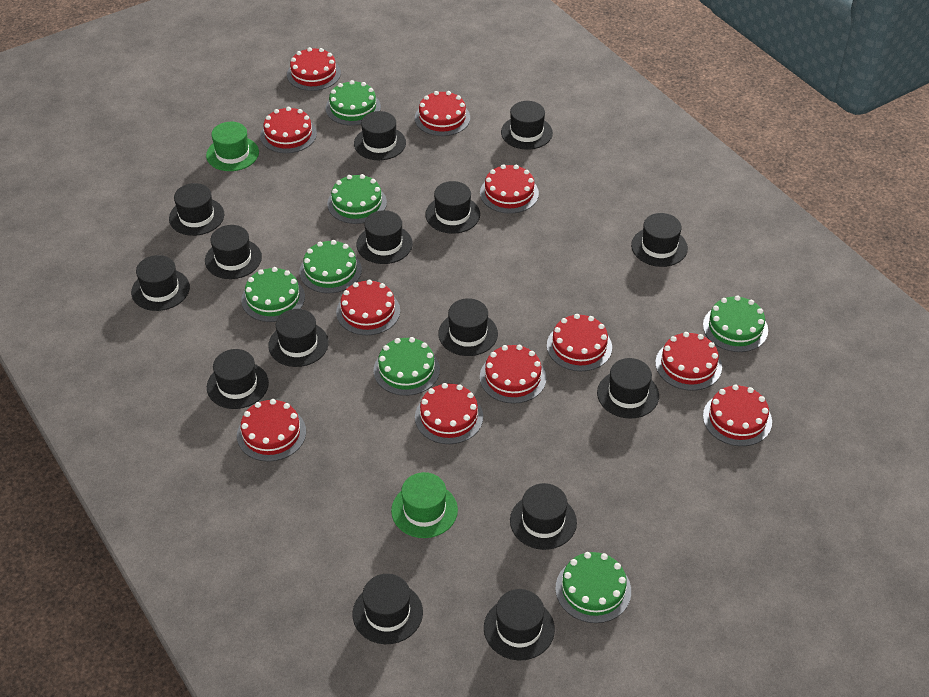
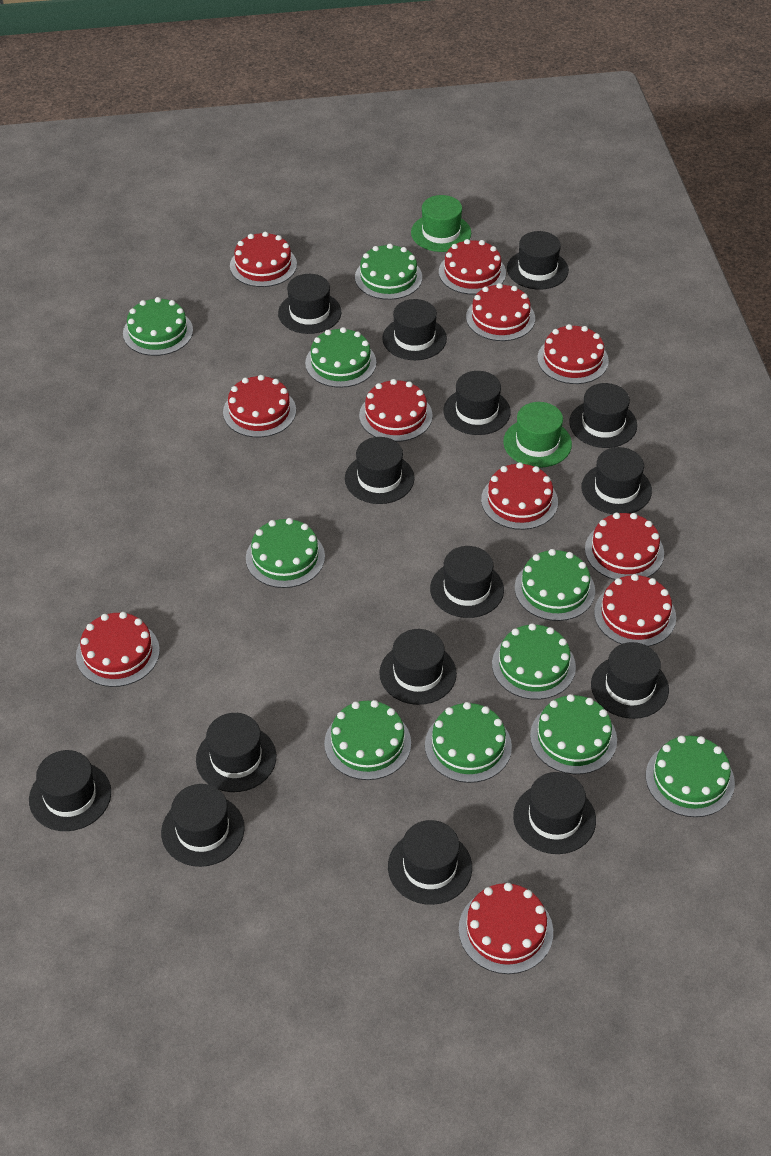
green cake: [241,267,305,322] [299,240,362,293] [325,80,381,126] [327,174,387,224] [373,337,440,396] [555,552,631,623] [703,295,768,352] = 7 -> [123,297,193,356] [246,518,325,588] [305,327,376,388] [324,700,411,780] [355,244,422,300] [425,702,512,783] [492,623,576,700] [515,549,595,621] [530,694,617,774] [646,736,735,817] = 10

